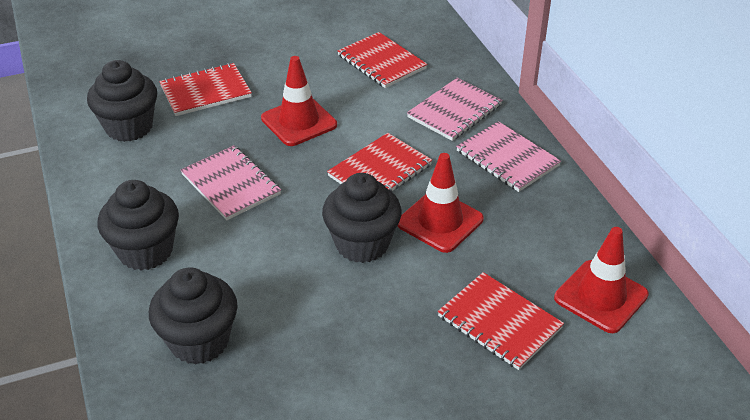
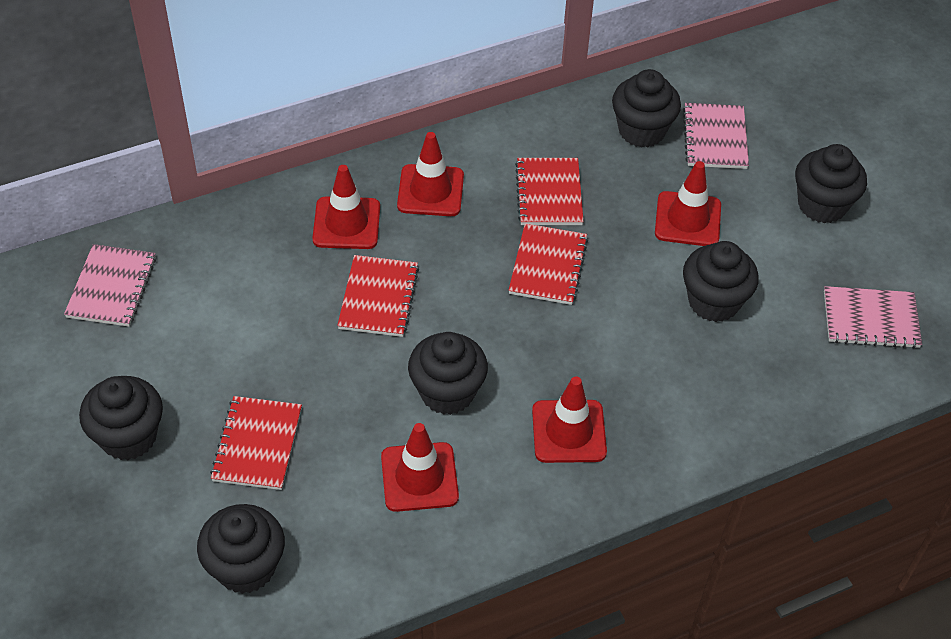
black cupcake: [87,60,157,142] [98,180,179,271] [149,267,238,365] [322,173,402,263] = 4 -> [79,376,163,460] [197,504,285,594] [408,332,488,415] [612,69,681,147] [683,241,759,322] [795,144,867,223] = 6
red traffic cone: [261,56,337,146] [398,153,484,253] [554,227,649,333] = 3 -> [313,165,380,249] [381,423,459,512] [397,132,464,216] [532,377,607,463] [655,161,721,246] = 5

